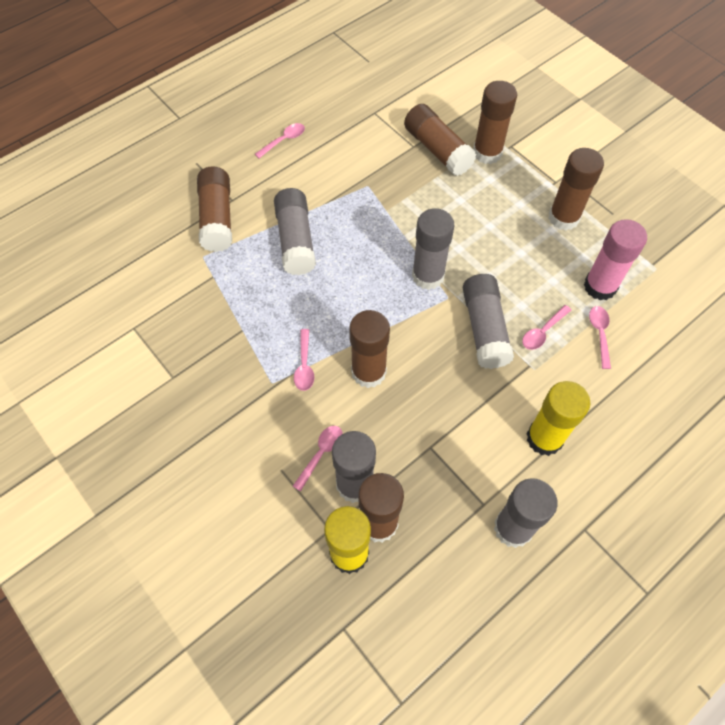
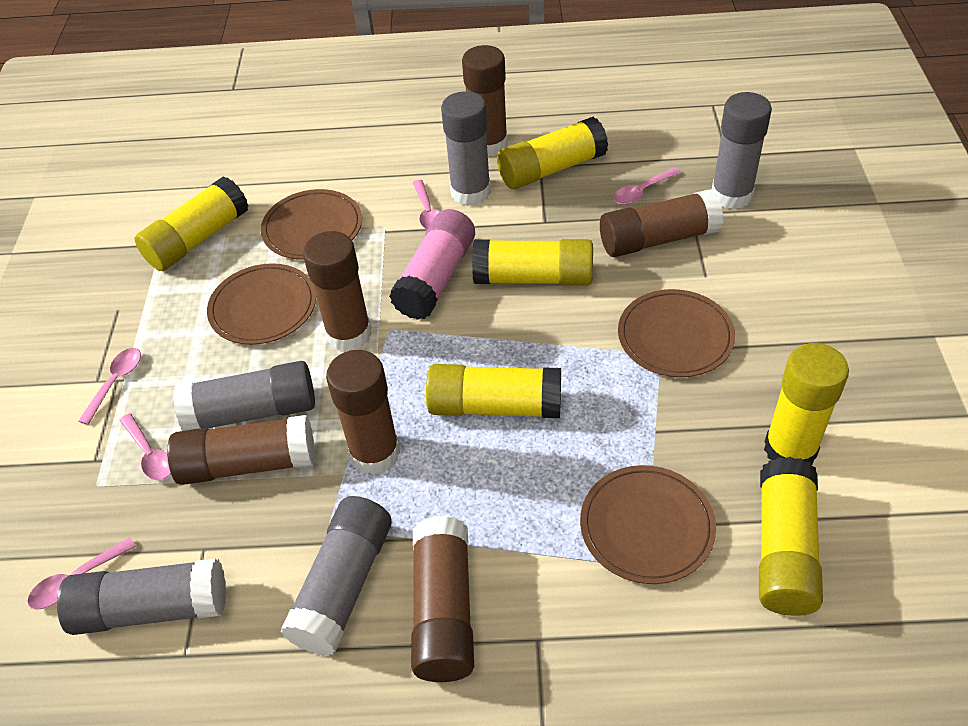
brown plate: none = 0 -> [207,263,316,345] [261,189,362,260] [580,465,716,584] [618,289,735,377] = 4
yellow glue stick: [324,506,371,574] [527,381,591,456] = 2 -> [135,176,249,271] [426,364,561,418] [472,239,593,286] [497,117,608,189] [759,457,823,616] [764,343,849,465] = 6

